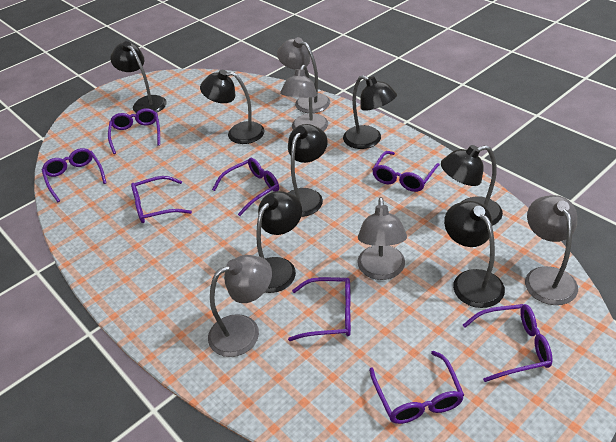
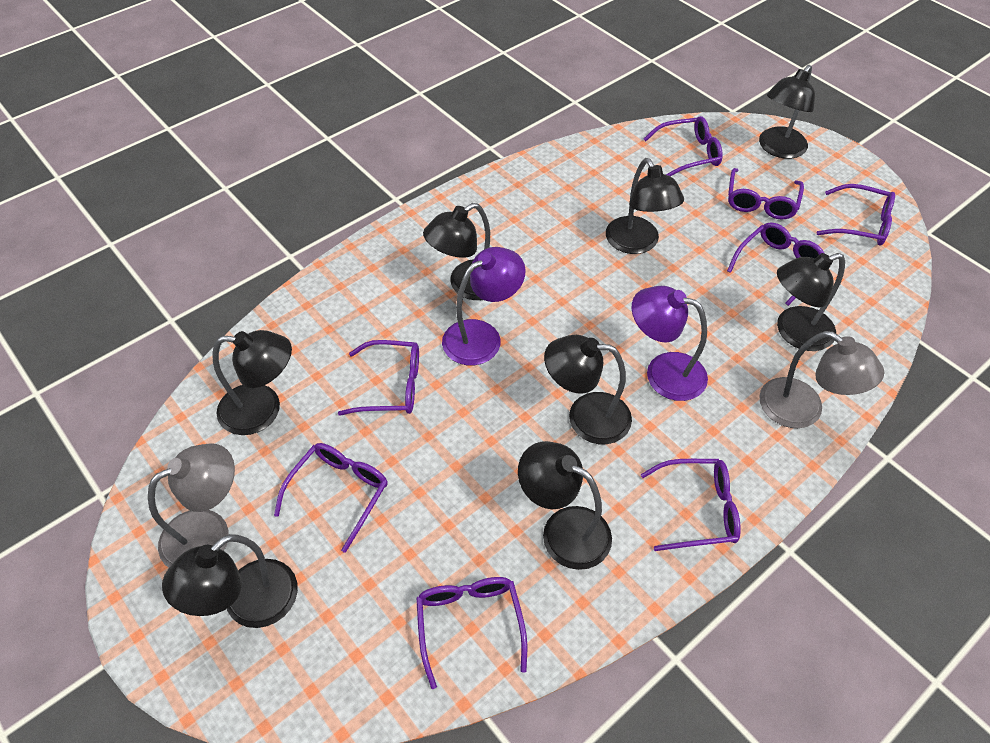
black lamp: [110,41,167,113] [200,70,264,144] [256,191,302,293] [288,124,328,217] [343,75,397,149] [441,145,503,226] [444,201,505,308] = 7 -> [162,534,298,628] [213,330,292,435] [423,203,490,300] [518,441,612,570] [544,335,632,444] [606,158,684,254] [759,65,815,159] [777,253,845,351] = 8
grey lamp: [208,255,272,357] [277,37,330,113] [280,65,328,131] [357,197,407,280] [525,195,578,305] = 5 -> [148,443,235,568] [759,331,884,428] = 2
purple lamp: none = 0 -> [442,247,526,365] [632,286,708,401] = 2

